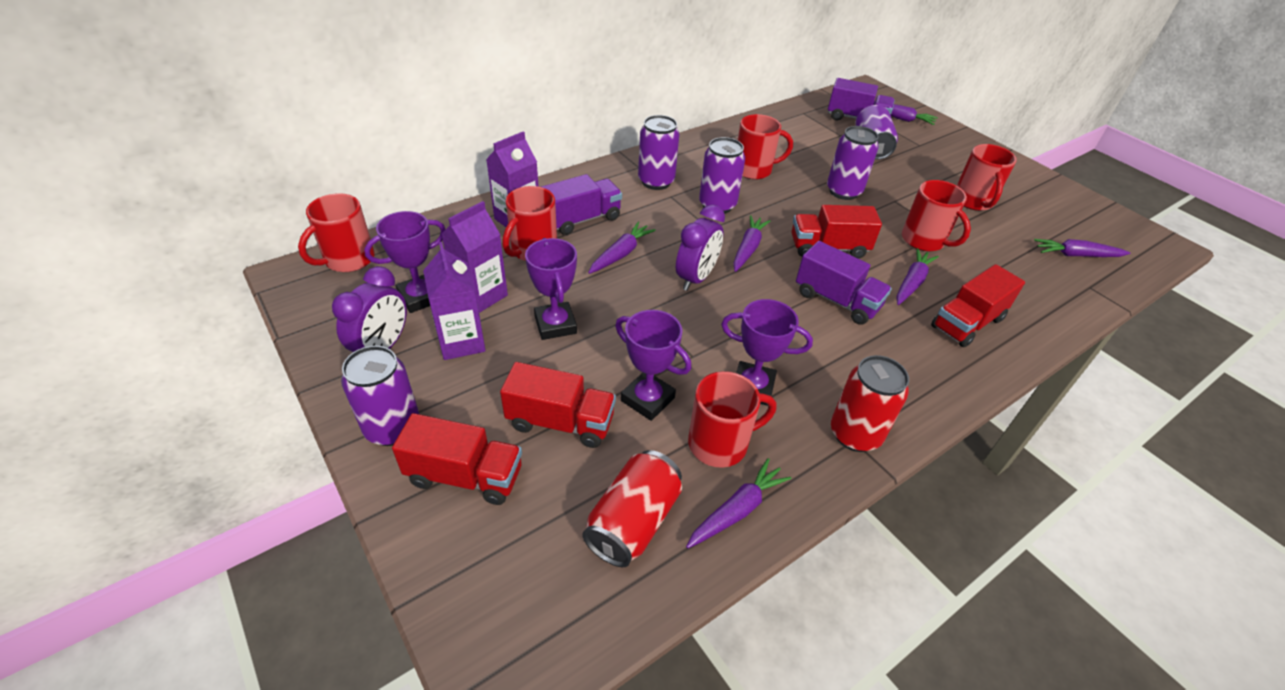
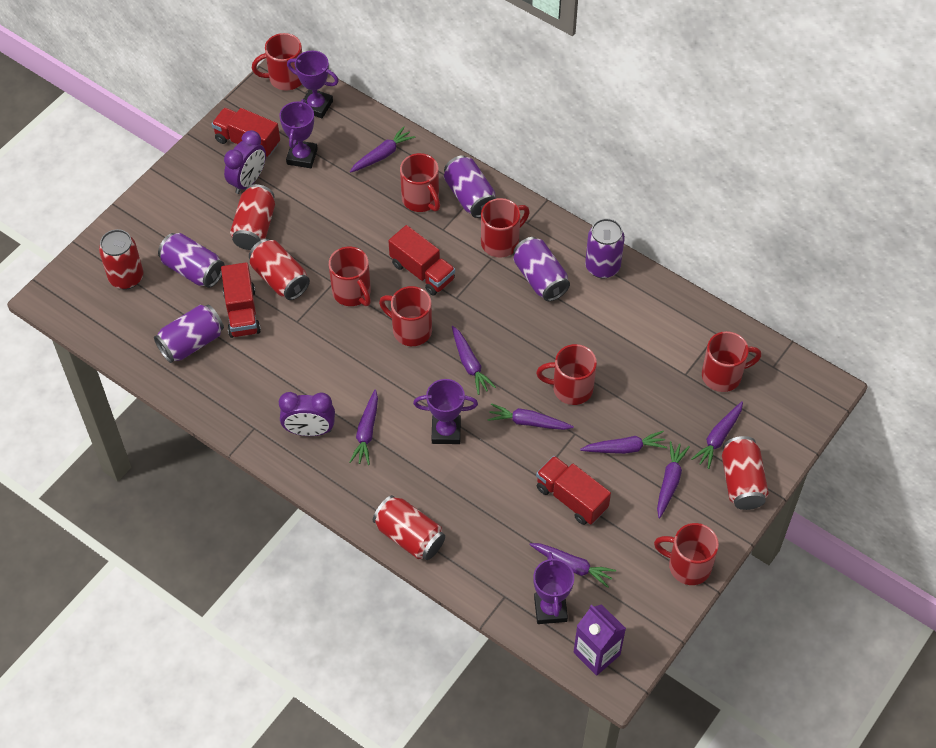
purple carrot: [588,222,656,274] [686,458,792,549] [733,215,770,272] [873,101,938,125] [897,248,939,305] [1034,239,1130,257] = 6 -> [349,390,378,465] [350,127,416,173] [452,326,496,395] [487,403,574,430] [529,543,616,588] [580,431,667,454] [657,441,690,518] [691,402,743,469] = 8
purple carton: [423,242,486,360] [441,201,508,313] [486,132,539,227] = 3 -> [574,604,626,676] = 1
purple truck: [541,174,622,235] [796,241,892,325] [828,78,895,121] = 3 -> none = 0
red can: [582,450,682,567] [831,355,909,452] = 2 -> [99,229,143,289] [230,184,275,250] [249,239,310,300] [373,495,445,560] [722,436,769,510] = 5
red mug: [298,193,375,272] [502,186,557,261] [688,371,776,468] [738,114,793,180] [902,180,971,251] [957,144,1017,211] = 6 -> [252,33,302,90] [329,247,371,306] [379,286,432,346] [400,153,440,212] [481,198,530,258] [536,344,597,405] [654,523,719,585] [702,331,762,392] = 8

